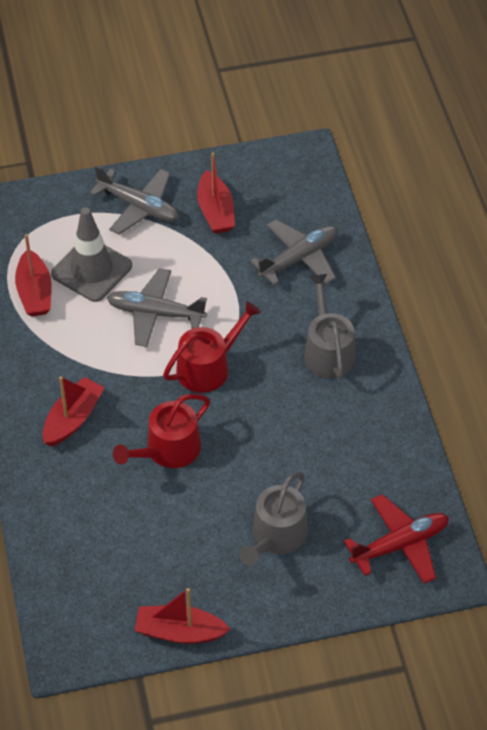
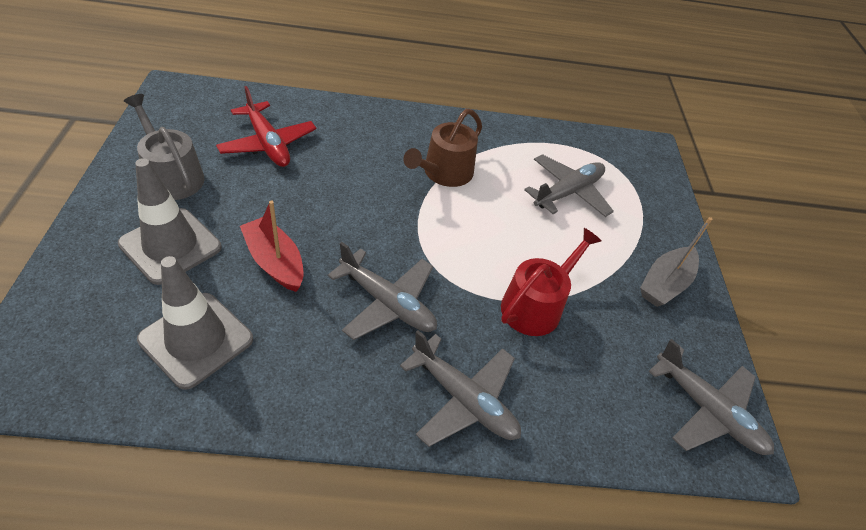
brown watering can: none = 0 -> [403,109,482,187] = 1
grey boat: none = 0 -> [640,217,712,307] = 1
grey plane: [90,165,179,235] [107,268,207,347] [250,219,337,285] = 3 -> [328,242,437,340] [400,330,521,447] [524,154,614,217] [649,339,774,455] = 4
grey traffic cone: [51,207,132,302] = 1 -> [118,158,221,285] [137,256,253,390] = 2
grey watering can: [239,472,308,566] [304,274,356,379] = 2 -> [124,94,205,200] = 1
red boat: [15,234,52,316] [43,376,105,447] [135,588,231,644] [197,152,235,234] = 4 -> [240,201,303,292] = 1
red watering can: [113,394,210,468] [163,301,261,393] = 2 -> [501,228,602,336] = 1

